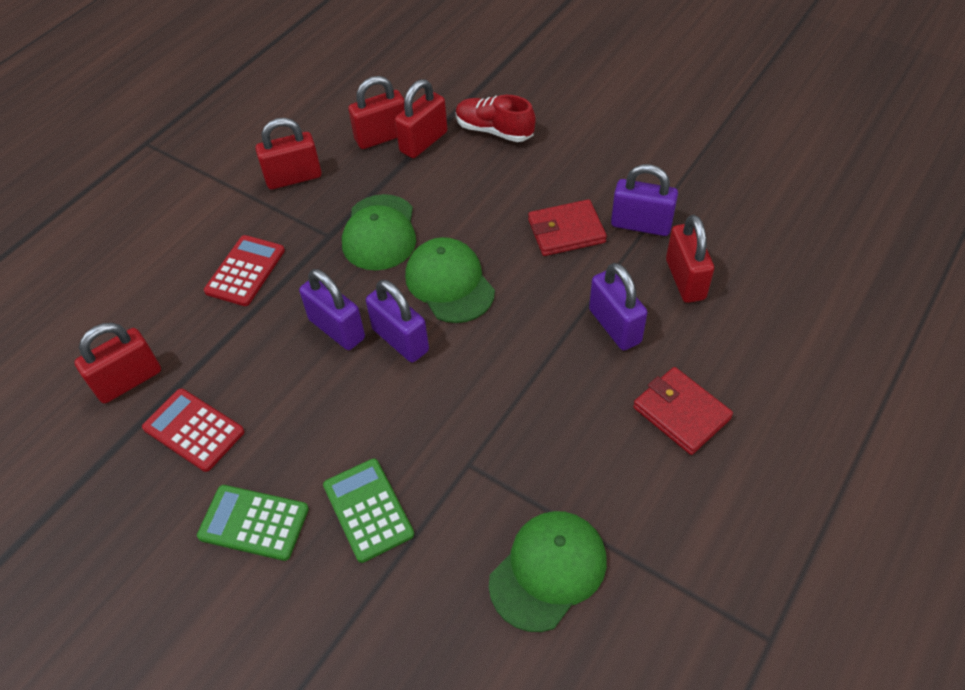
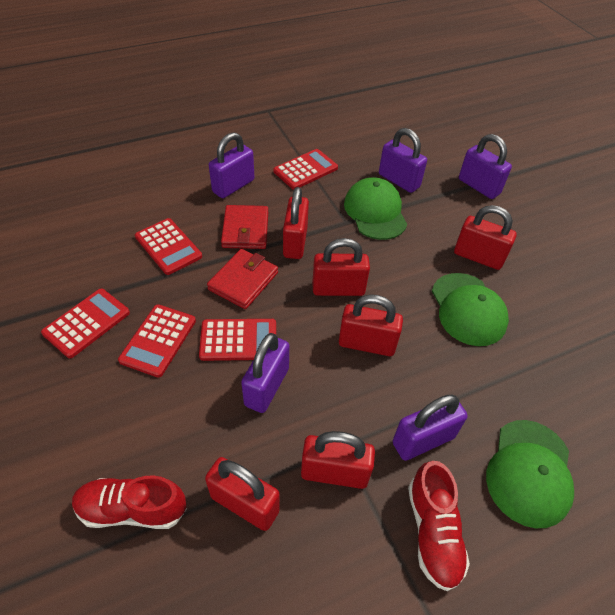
green calculator: [197,485,309,561] [323,458,414,563] = 2 -> none = 0
purple padlock: [299,269,365,350] [366,280,429,362] [589,263,648,350] [611,164,678,236] = 4 -> [209,132,255,198] [241,333,289,413] [379,128,427,193] [393,395,468,461] [459,134,512,199] = 5
red calculator: [142,389,244,472] [204,235,285,306] = 2 -> [41,289,130,358] [118,304,196,378] [135,218,202,275] [199,319,276,361] [273,149,338,190] = 5
red padlock: [74,323,161,403] [255,118,322,189] [348,76,405,149] [395,79,447,158] [666,215,714,303] = 5 -> [205,457,280,531] [283,187,309,259] [301,431,375,489] [312,238,370,296] [339,294,403,356] [454,205,517,270] = 6
red shoe: [456,95,536,142] = 1 -> [72,475,187,529] [408,461,470,591] = 2

